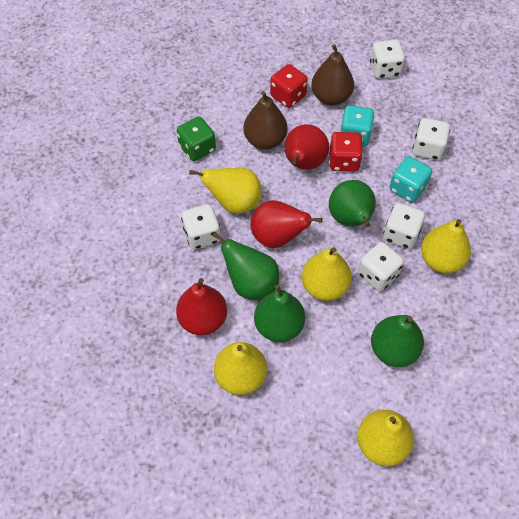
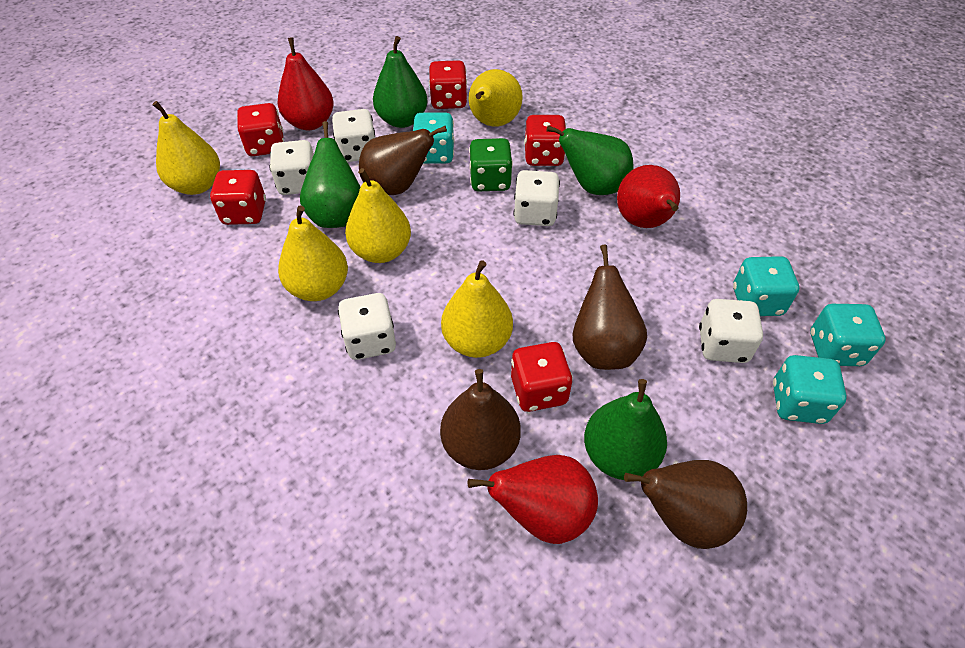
brown pear: [243,91,288,150] [311,44,354,105] = 2 -> [359,126,447,195] [440,369,521,470] [573,245,647,370] [624,460,747,549] = 4
red dice: [270,64,308,108] [329,132,363,172] = 2 -> [210,170,266,225] [237,103,284,156] [429,60,467,109] [511,342,573,412] [524,115,566,166] = 5
turquoise dice: [341,105,375,146] [390,156,432,203] = 2 -> [413,113,455,163] [733,256,799,316] [773,355,847,424] [810,304,886,366] = 4

